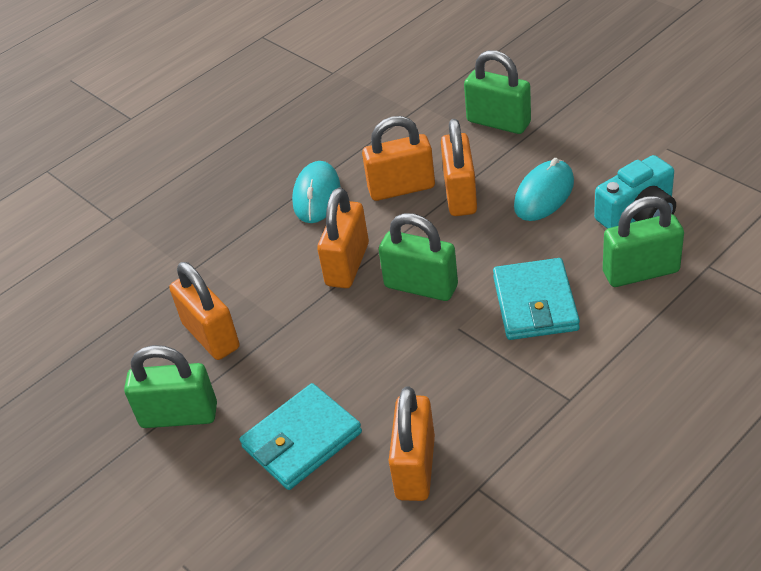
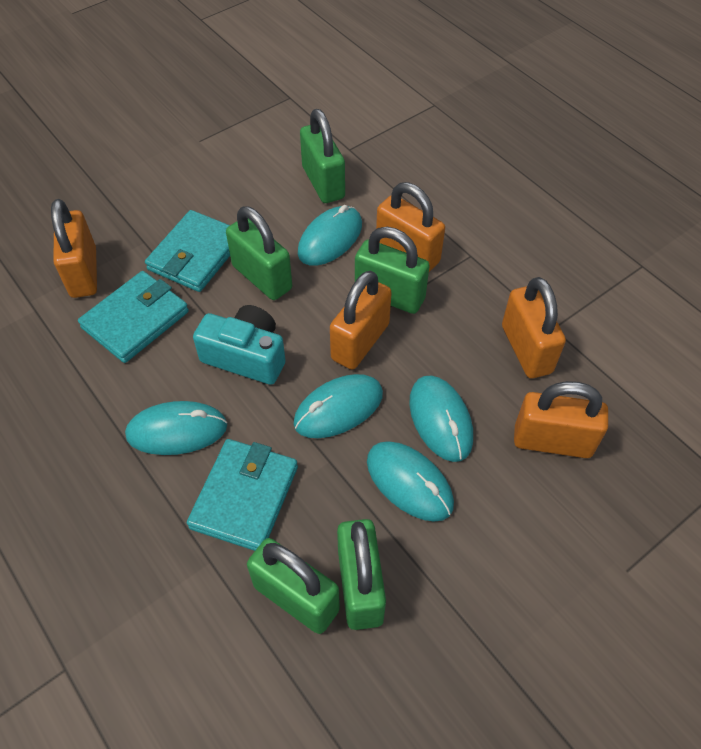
green padlock: [124,345,217,428] [379,213,458,301] [464,50,531,134] [603,196,684,287] = 4 -> [226,206,292,300] [247,538,340,634] [300,109,345,203] [337,519,386,630] [355,227,430,314] = 5
turquoise mouse: [292,161,340,223] [514,158,574,221] = 2 -> [125,401,227,455] [294,374,383,438] [298,205,362,266] [367,441,454,522] [409,376,473,462] = 5
turquoise wallet: [240,383,362,490] [493,258,580,340] = 2 -> [78,271,189,363] [145,210,230,292] [187,439,298,551] = 3

